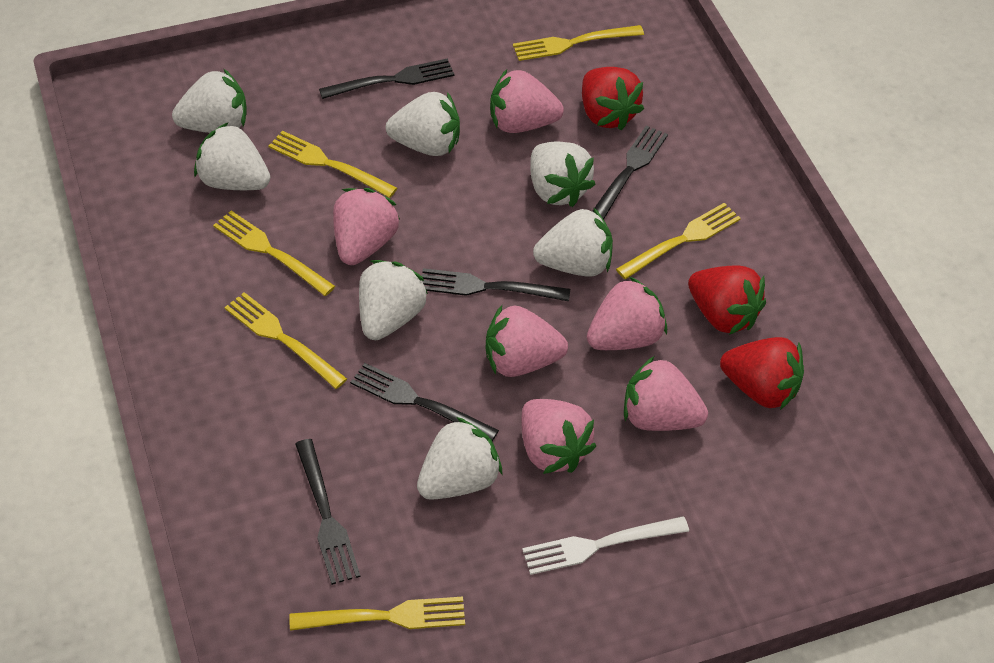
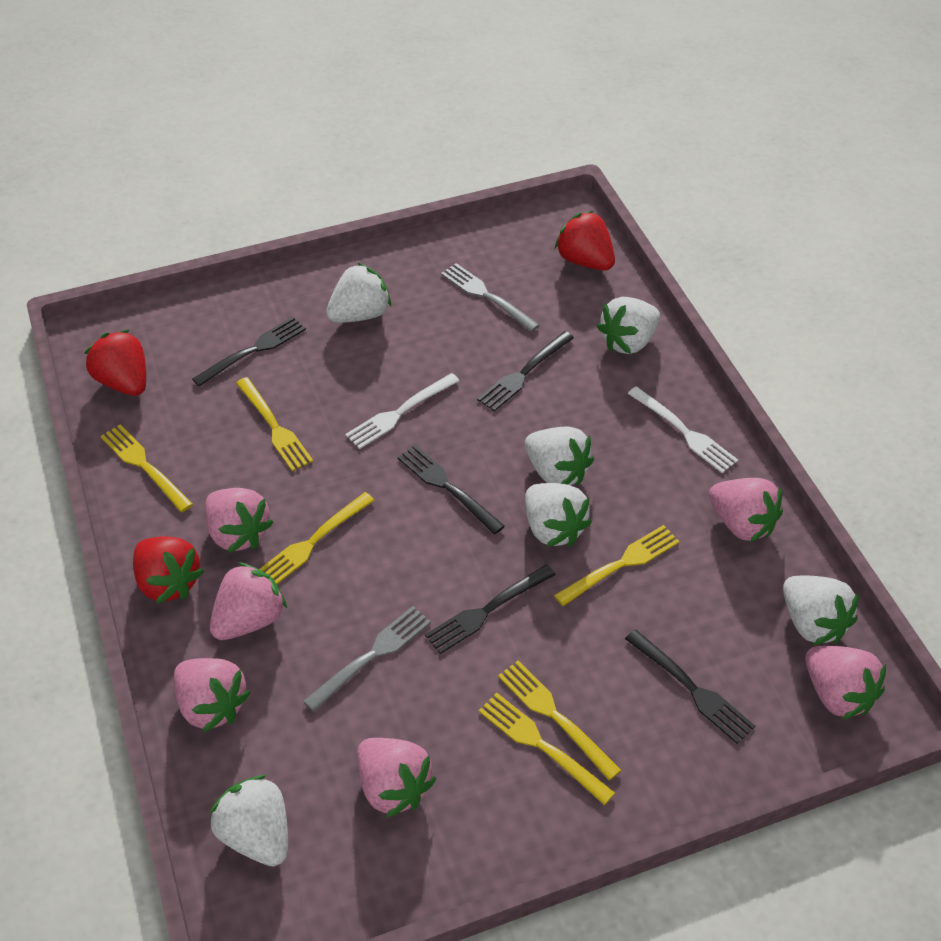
grey fork: none = 0 -> [303,606,431,712] [441,263,539,332] = 2
white fork: [522,516,689,575] = 1 -> [345,373,459,449] [628,386,738,473] = 2
white strawberry: [172,69,247,133] [194,122,270,190] [359,260,428,340] [386,92,460,156] [417,417,502,500] [530,142,595,207] [533,207,613,277] = 7 -> [210,775,288,867] [326,263,391,323] [525,427,594,486] [525,483,592,547] [597,297,660,354] [783,576,859,645] = 6

